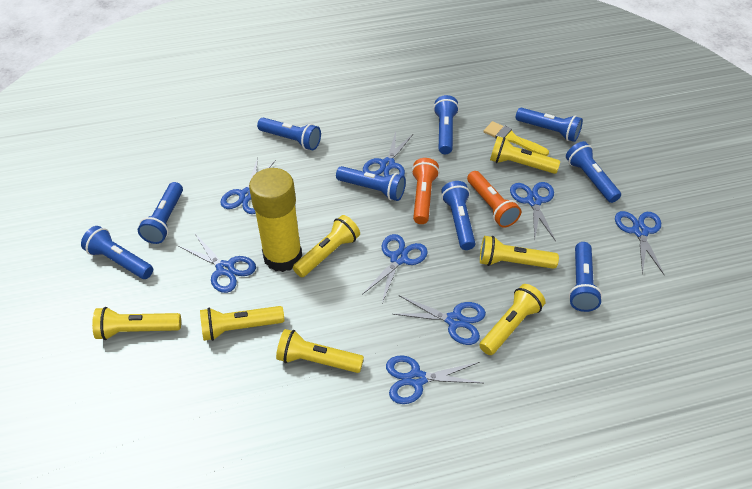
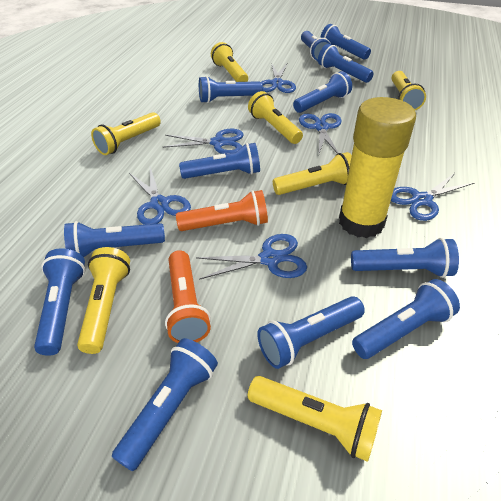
blue flashlight: [81,226,153,279] [138,182,183,244] [257,117,321,150] [336,166,406,201] [433,95,459,154] [441,181,475,250] [516,108,583,142] [566,141,621,203] [569,242,602,312] = 9 -> [34,248,85,356] [64,221,165,258] [112,338,218,471] [179,143,260,179] [199,76,263,103] [257,296,365,369] [293,71,352,113] [301,31,331,61] [318,44,374,83] [320,24,371,59] [351,238,459,278] [352,279,460,359] = 12
blue scissors: [179,234,256,293] [220,158,276,214] [362,234,428,303] [363,132,414,177] [386,355,483,404] [393,295,486,345] [510,182,556,241] [615,211,664,275] = 8 -> [129,167,191,225] [162,129,244,154] [196,234,307,280] [261,63,296,93] [299,113,341,154] [391,173,474,221] = 6
yellow brush: [484,121,549,156] = 1 -> none = 0

